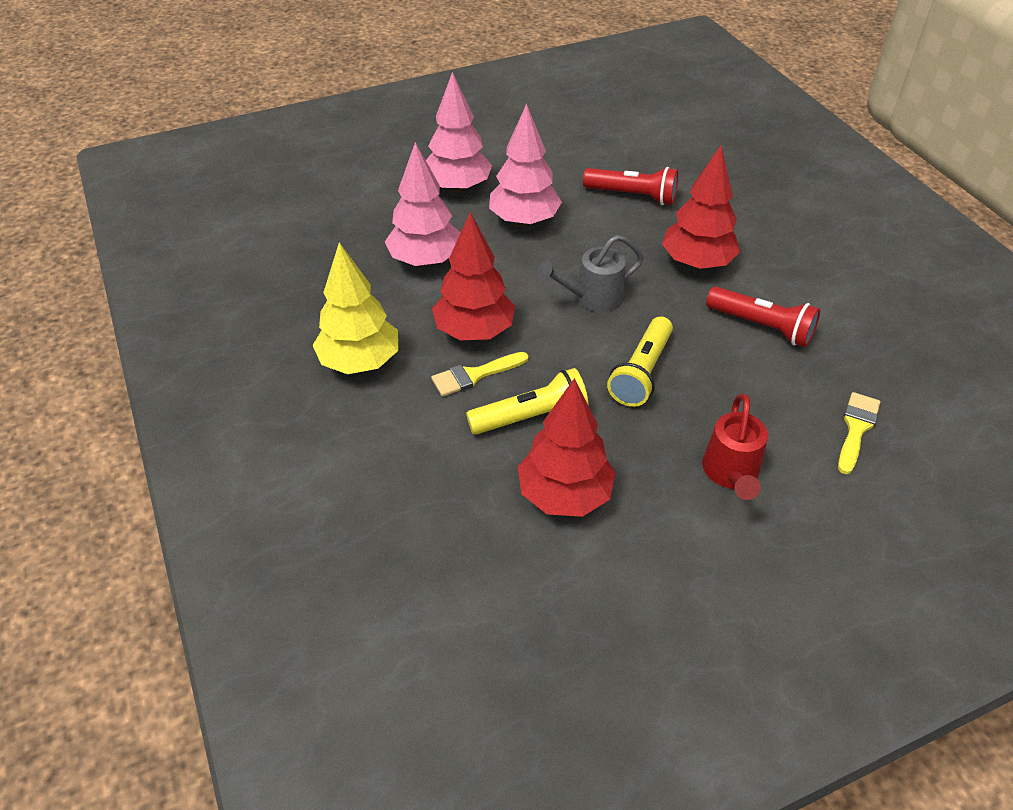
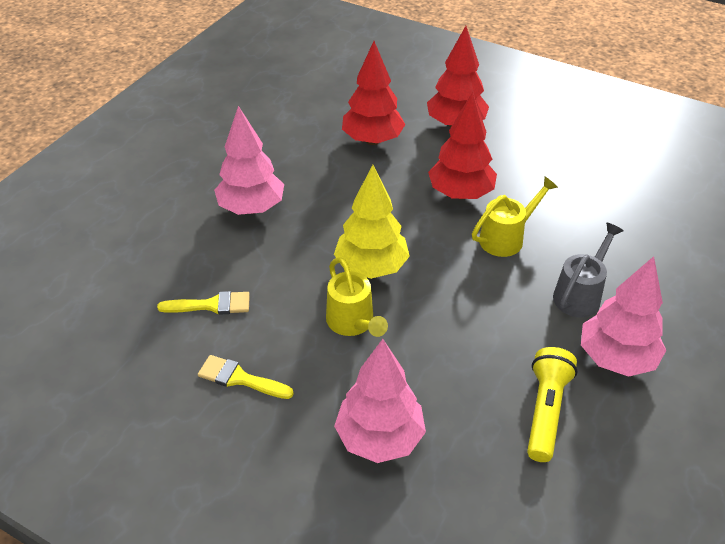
red flashlight: [583,167,678,205] [706,286,820,347] = 2 -> none = 0
red watering can: [702,394,768,500] = 1 -> none = 0
yellow flashlight: [466,368,589,435] [607,317,673,407] = 2 -> [527,347,577,462] = 1
yellow watering can: none = 0 -> [326,257,388,337] [472,176,558,257] = 2

